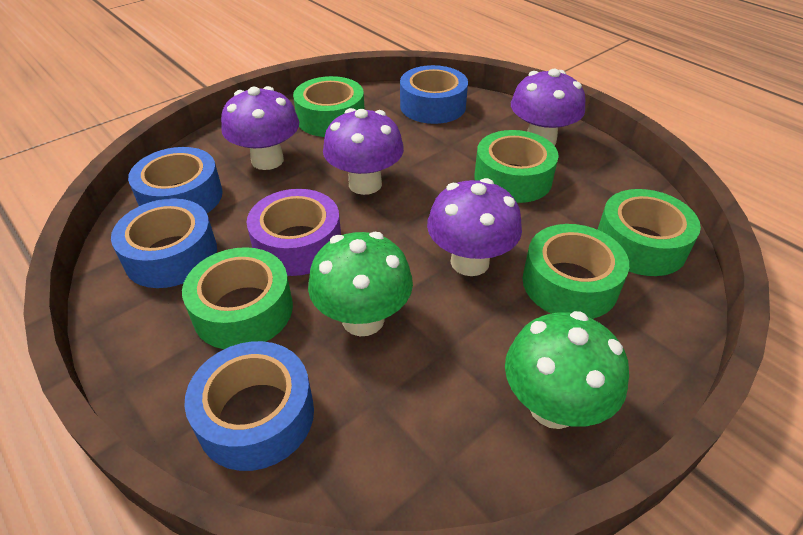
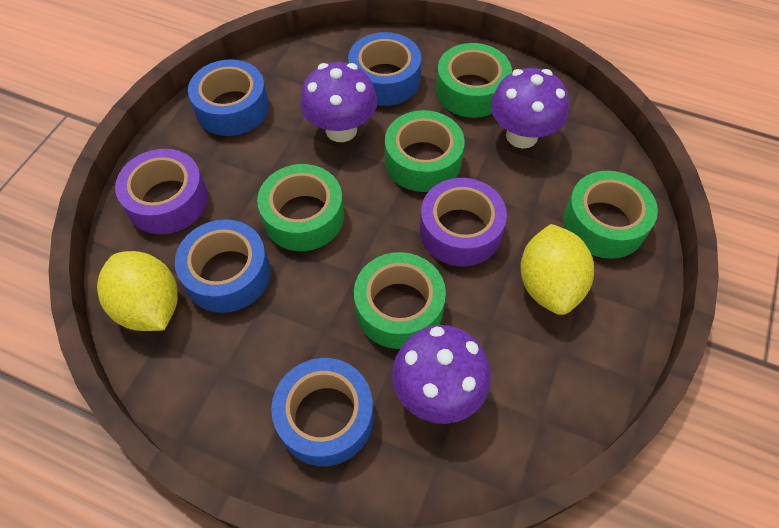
green mushroom: [308,232,413,336] [505,311,629,429] = 2 -> none = 0
purple mushroom: [221,86,299,170] [323,108,404,195] [427,178,522,276] [511,69,585,146] = 4 -> [300,62,377,142] [392,325,491,424] [491,68,569,149] = 3
purple tape: [246,189,341,276] = 1 -> [115,149,208,234] [420,178,507,266] = 2
yellow lemon: none = 0 -> [97,251,178,331] [520,224,594,315] = 2

